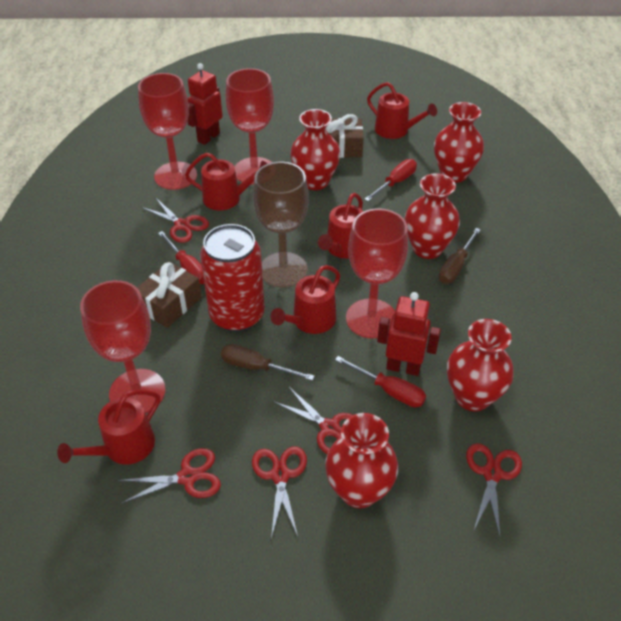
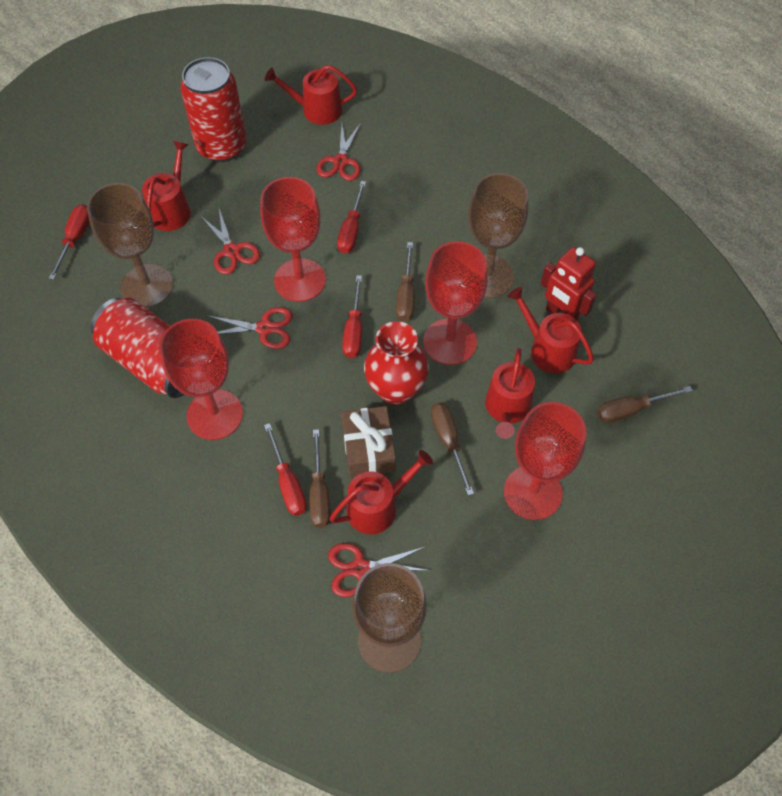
brown gift: [137,262,202,328] [326,114,364,158] = 2 -> [341,406,396,478] = 1
brown goblet: [253,162,309,288] = 1 -> [87,183,173,308] [352,563,427,673] [468,173,528,298] = 3
brown screwdriver: [221,344,315,381] [439,228,481,284] = 2 -> [309,429,330,528] [396,242,415,322] [431,403,474,496] [597,386,693,423] = 4
red can: [200,224,265,332] = 1 -> [91,298,185,398] [180,57,247,162] = 2
red robot: [188,63,223,145] [377,292,441,376] = 2 -> [541,247,596,320] = 1
red scissors: [118,448,221,504] [141,197,209,243] [252,446,307,539] [273,386,353,454] [466,443,522,537] = 5 -> [201,209,260,274] [208,307,293,349] [316,123,361,181] [328,543,430,597] = 4
red screwdriver: [158,231,204,284] [335,356,426,407] [364,159,417,201] = 3 -> [49,204,90,280] [264,423,307,516] [337,181,366,254] [342,275,362,358] = 4
red vase: [290,109,340,190] [325,413,398,509] [404,173,460,259] [434,102,484,183] [447,319,514,411] = 5 -> [364,321,429,405] = 1

